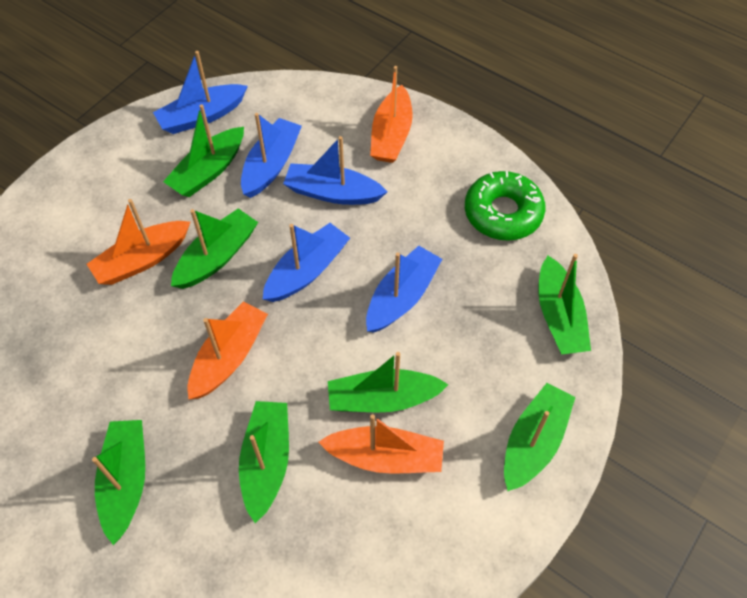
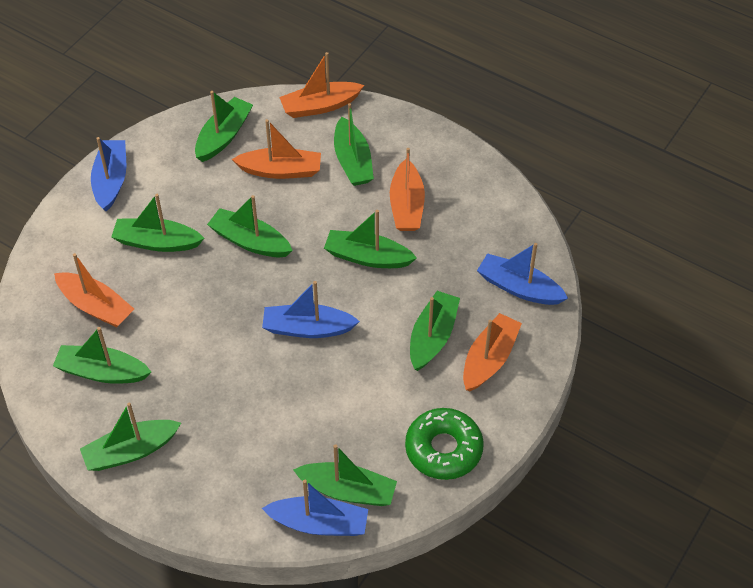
blue boat: [153,51,248,134] [241,113,302,198] [263,223,350,302] [283,136,387,205] [366,246,442,333] = 5 -> [91,137,126,212] [262,281,360,338] [262,480,368,536] [477,243,568,305] = 4
green boat: [92,420,145,545] [163,104,244,197] [171,208,258,289] [239,401,289,523] [328,352,449,413] [504,383,575,491] [539,254,591,354] = 7 -> [53,327,151,384] [80,403,181,471] [111,194,204,252] [195,91,253,162] [207,195,293,257] [293,445,397,506] [324,210,417,268] [334,103,374,186] [410,291,460,371] = 9
orange boat: [87,199,190,285] [187,302,268,400] [319,414,444,474] [370,66,413,163] = 4 -> [54,253,134,327] [232,119,321,179] [279,52,364,118] [390,148,425,231] [463,313,522,392] = 5

